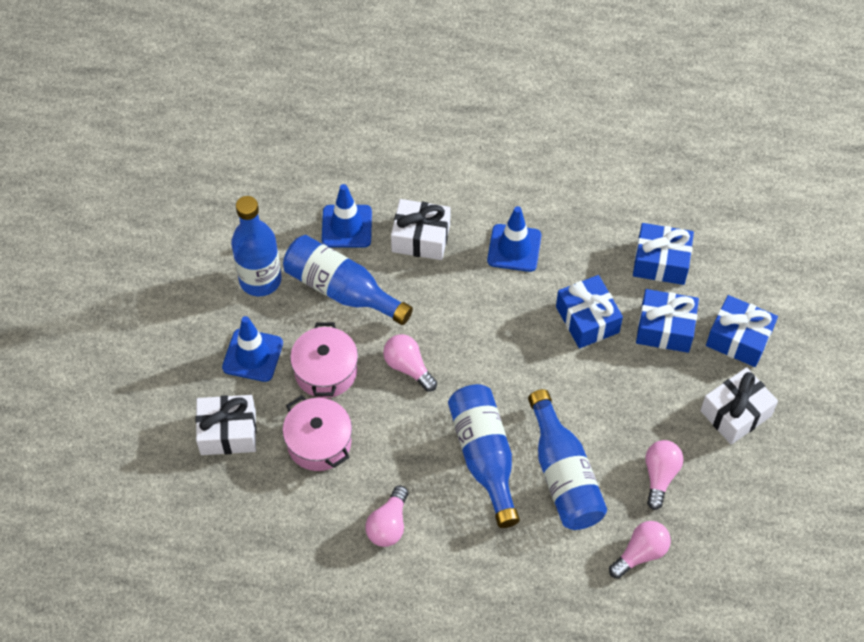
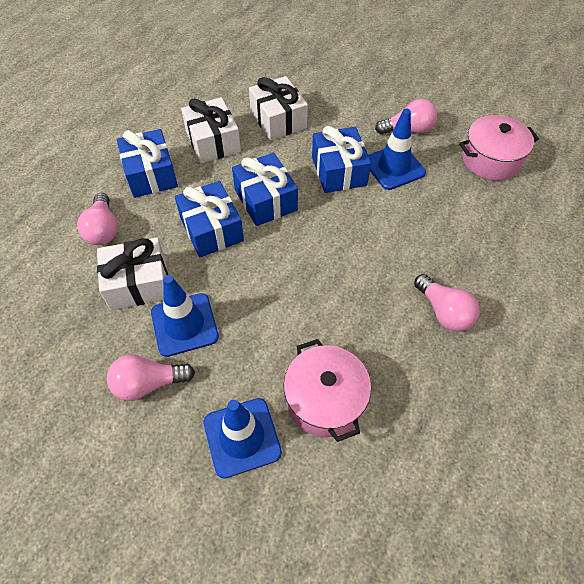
blue bottle: [231,196,282,296] [283,235,413,325] [448,384,520,528] [528,389,607,530] = 4 -> none = 0

